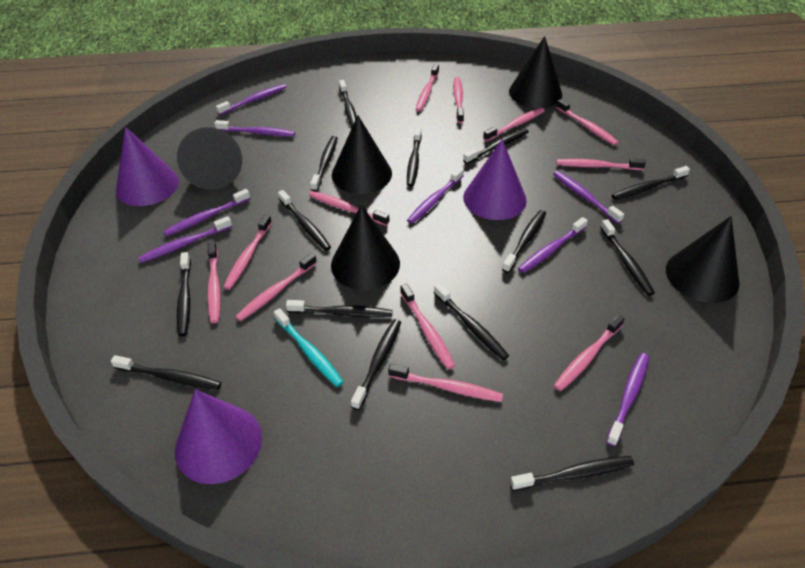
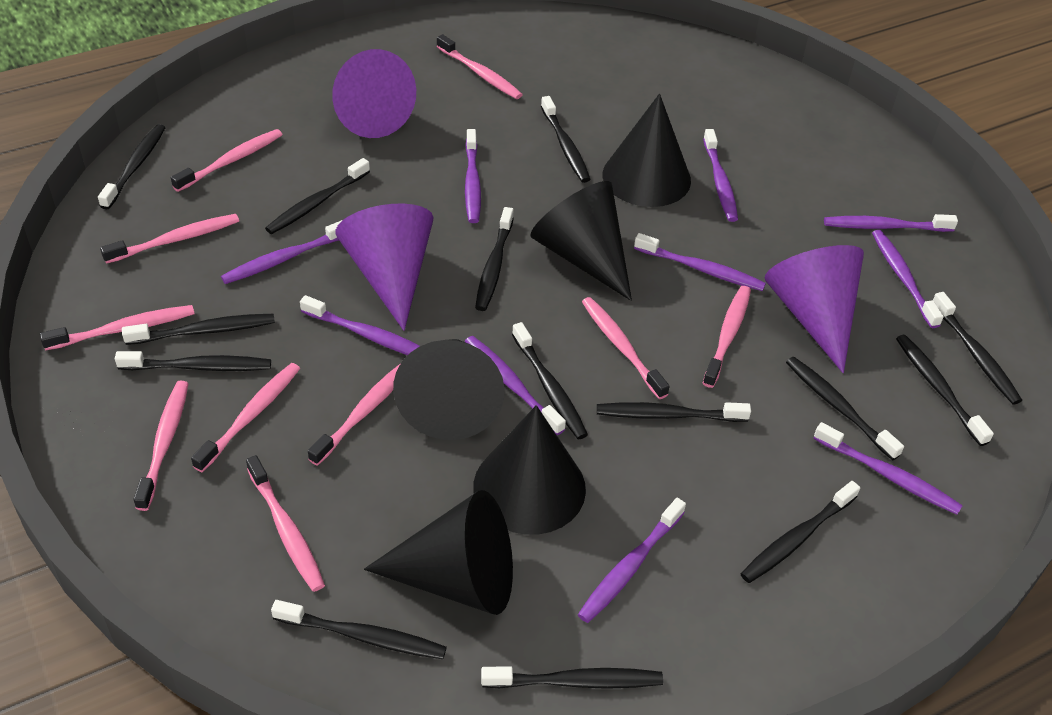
pink toothbrush: [207,242,221,323] [223,215,272,290] [235,253,317,321] [309,191,389,226] [388,364,503,402] [400,284,455,370] [415,64,439,112] [453,77,464,123] [483,108,545,142] [554,314,625,391] [556,99,619,146] [556,158,646,170] = 12 -> [40,305,195,351] [100,214,239,264] [133,381,189,511] [171,129,283,192] [191,363,300,472] [246,455,325,592] [308,363,401,466] [437,34,523,99] [582,297,670,399] [703,286,751,388] = 10
purple toothbrush: [138,216,232,263] [163,189,251,236] [214,120,295,137] [216,84,287,115] [407,167,464,224] [518,217,588,273] [553,171,624,224] [606,353,649,446] = 8 -> [221,220,342,284] [300,295,420,355] [465,129,481,223] [465,336,566,435] [578,498,686,623] [634,233,766,291] [703,129,738,222] [814,422,963,515] [824,214,958,232] [872,230,944,328] = 10
turquoise toothbrush: [274,308,344,387] = 1 -> none = 0

